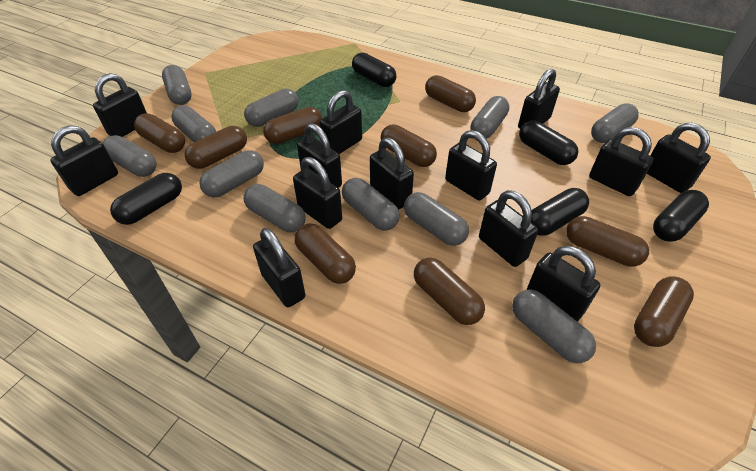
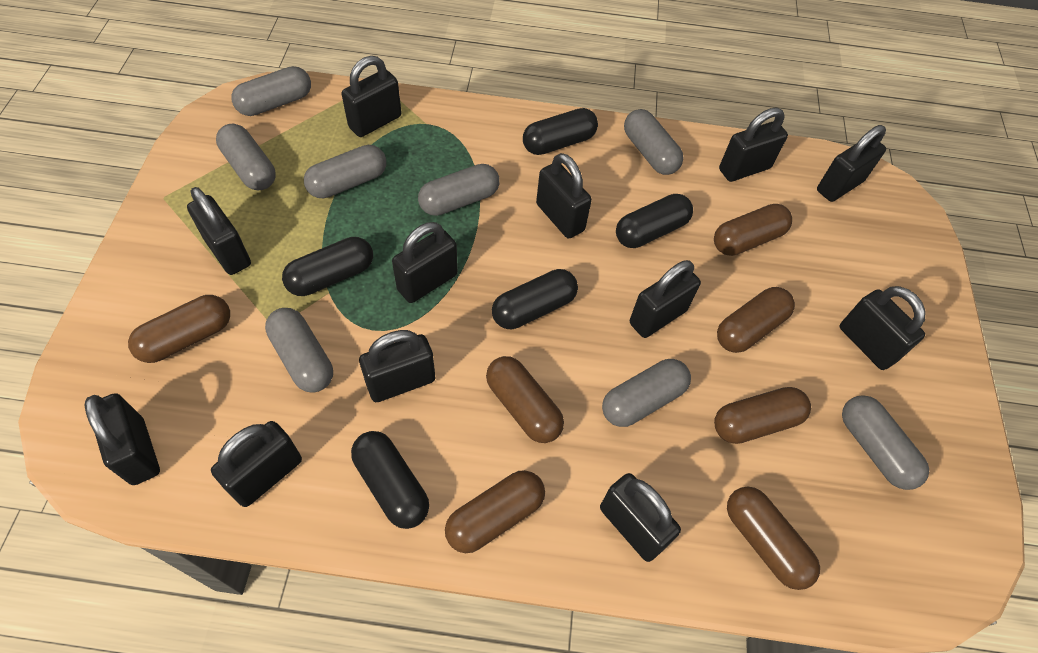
black padlock: [50,125,118,196] [93,73,147,137] [253,228,306,307] [293,157,342,229] [297,123,342,188] [320,90,362,154] [370,137,414,209] [445,130,497,200] [479,190,538,267] [518,69,560,128] [526,246,600,322] [589,127,654,196] [647,123,711,193] = 13 -> [84,393,160,485] [187,187,251,275] [211,421,302,507] [342,56,402,137] [359,330,435,402] [392,222,458,303] [536,153,592,238] [600,473,681,562] [630,260,701,338] [719,108,788,182] [817,125,886,202] [840,286,925,370] = 12
brown capsule: [134,113,185,153] [185,126,247,169] [263,107,322,144] [294,223,356,284] [381,124,437,167] [414,257,485,325] [425,75,476,112] [566,216,649,267] [634,276,694,347] = 9 -> [128,295,230,363] [445,470,545,553] [486,356,564,443] [714,204,792,256] [714,387,811,444] [717,287,795,353] [727,487,820,590] = 7
grey capsule: [103,135,157,177] [162,65,192,105] [171,105,216,142] [199,150,264,197] [243,184,305,232] [244,88,299,127] [342,178,400,231] [404,192,469,246] [471,96,509,139] [512,290,596,363] [591,103,639,143] = 11 -> [216,124,276,190] [231,66,311,116] [265,308,333,393] [304,145,386,198] [418,164,500,216] [602,359,691,427] [624,109,683,175] [842,395,929,490] = 8

